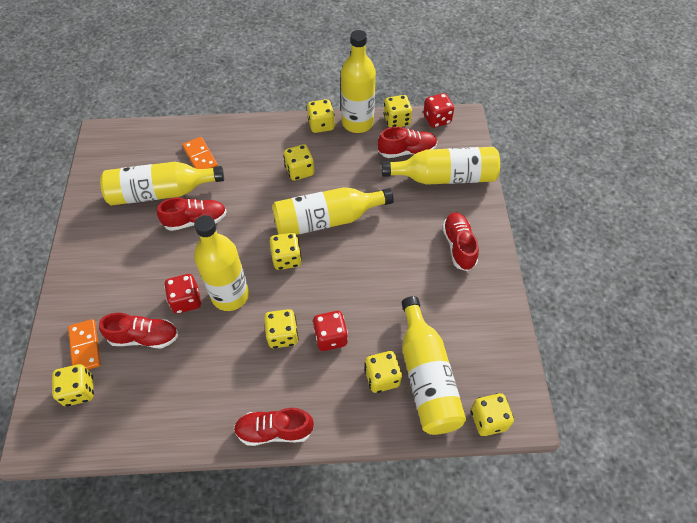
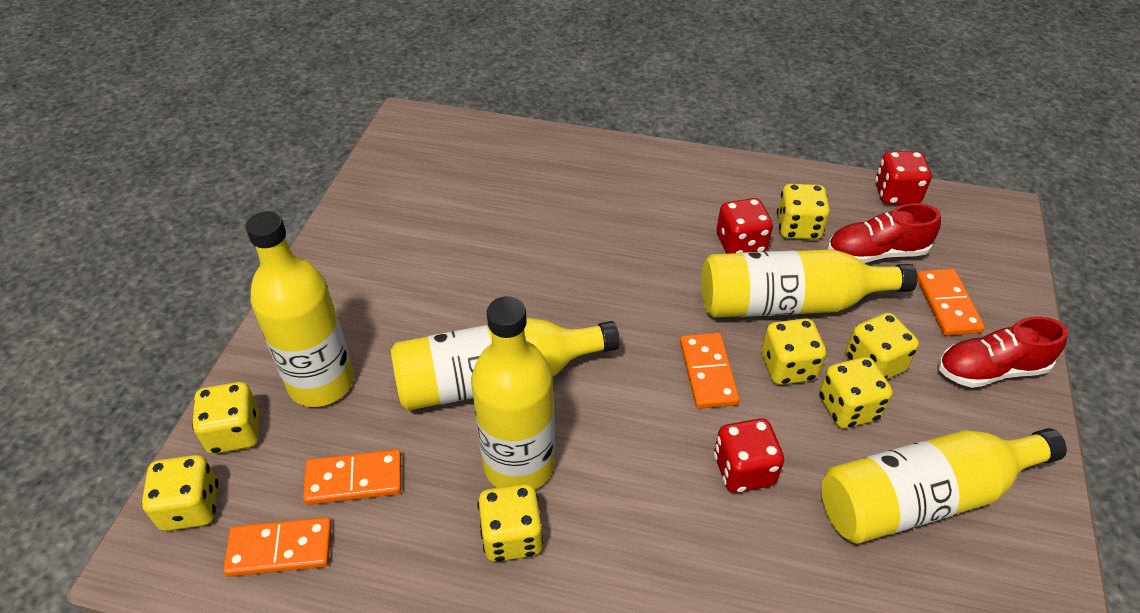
orange domino: [68,319,101,370] [182,137,218,169] = 2 -> [223,517,332,577] [303,450,402,505] [680,333,740,409] [917,269,985,336] = 4
red shoe: [99,313,178,348] [157,197,227,231] [234,408,314,446] [378,127,438,158] [442,212,479,271] = 5 -> [828,203,941,263] [939,316,1068,388] = 2
yellow bottle: [100,162,224,205] [194,215,249,311] [272,187,394,235] [341,30,376,133] [381,147,500,185] [402,296,466,435] = 6 -> [246,211,354,407] [391,318,620,411] [471,296,555,489] [702,249,917,318] [822,428,1067,544] = 5
yellow dice: [52,364,94,406] [264,309,299,348] [270,233,302,270] [283,144,314,181] [307,99,335,133] [364,351,402,393] [383,95,412,128] [471,393,514,436] = 8 -> [142,455,219,531] [192,382,259,454] [478,484,543,562] [761,318,826,385] [777,184,830,240] [819,357,893,428] [846,313,919,380] = 7

